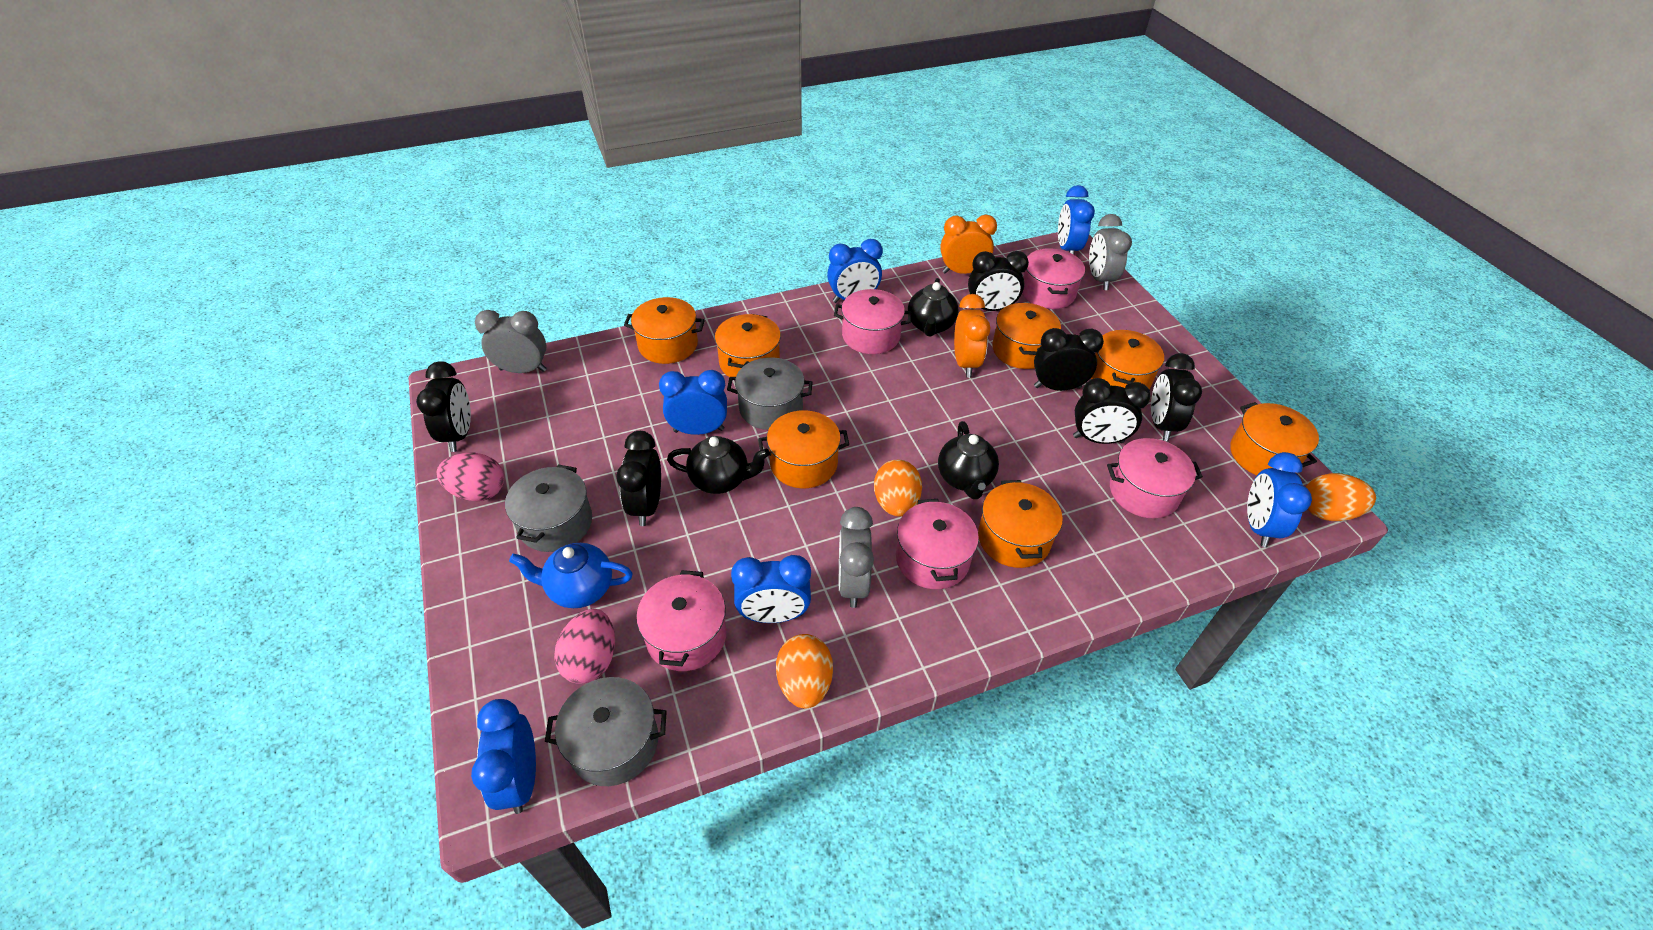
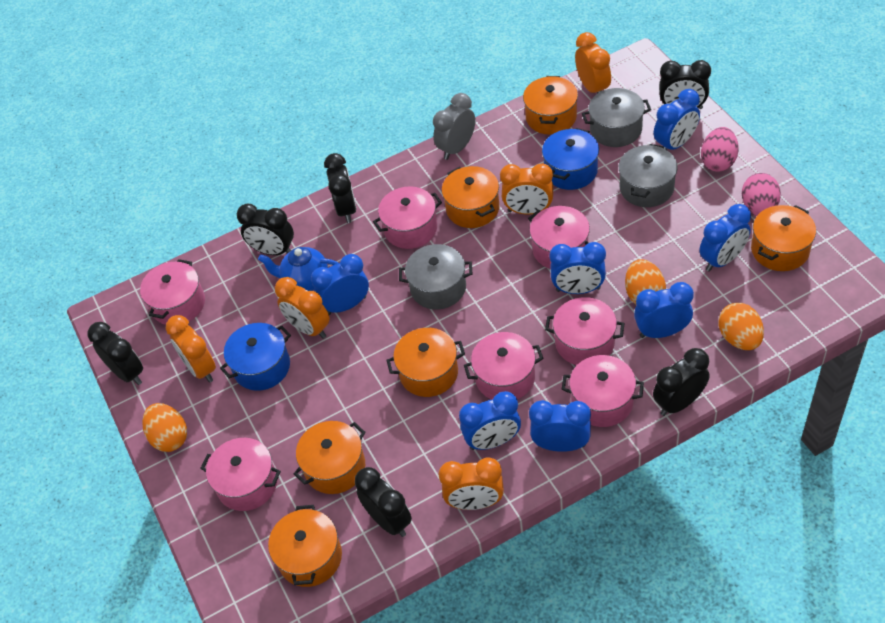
black teapot: [667,436,770,494] [908,278,958,337] [938,421,999,499] = 3 -> none = 0
blue clock: [471,699,536,814] [659,370,727,435] [731,555,811,623] [827,239,883,303] [1058,185,1095,255] [1247,452,1312,547] = 6 -> [311,254,369,315] [459,391,521,450] [529,400,591,452] [550,242,606,294] [634,282,694,338] [654,89,700,150] [699,204,751,271] = 7
blue pot: none = 0 -> [220,323,291,391] [542,128,599,190] = 2
grey clock: [475,310,547,373] [839,507,874,608] [1089,214,1132,290] = 3 -> [433,93,476,160] = 1
orange clock: [940,215,997,274] [954,294,990,377] = 2 -> [166,315,216,383] [275,277,330,339] [439,458,504,510] [500,164,553,215] [575,32,611,94] = 5
orange pot: [624,297,705,364] [715,314,781,377] [758,410,849,488] [978,480,1063,568] [992,303,1061,369] [1091,330,1164,389] [1230,402,1319,475] = 7 -> [268,505,342,587] [294,421,366,494] [386,328,465,397] [442,166,500,228] [523,76,578,135] [751,205,816,271] = 6
pink pot: [636,570,727,671] [834,289,912,354] [896,499,979,589] [1022,248,1085,309] [1107,438,1203,518] = 5 -> [140,259,205,325] [200,438,281,511] [373,186,442,249] [464,332,544,400] [528,206,590,269] [545,297,624,365] [562,355,644,427] = 7

